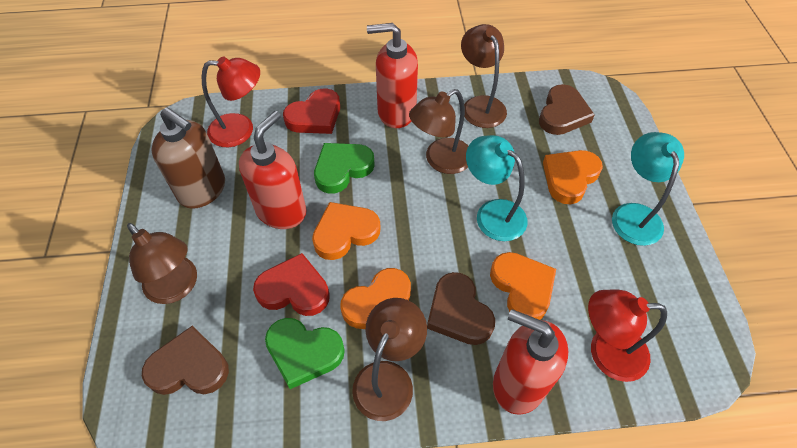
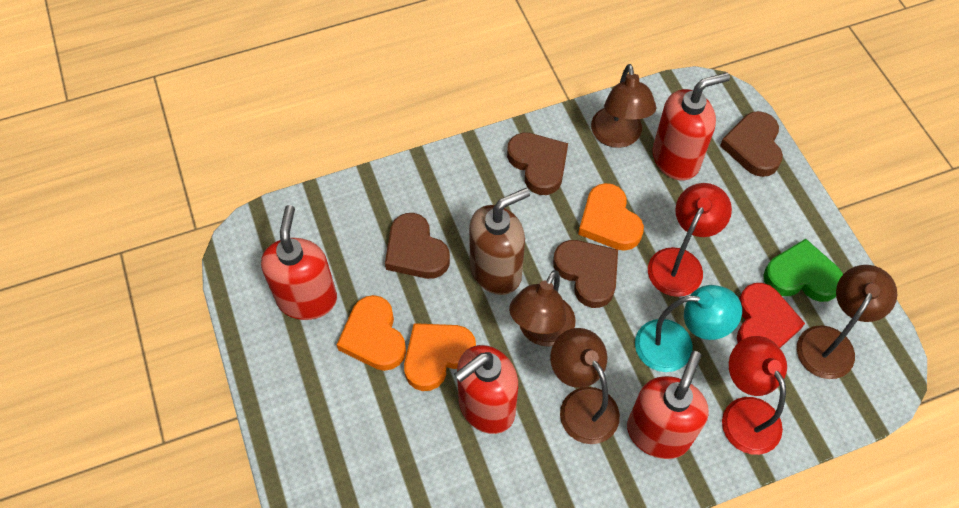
brown heart: [142,326,229,395] [427,272,495,345] [539,84,595,135] = 3 -> [385,213,450,279] [507,133,568,195] [553,240,618,308] [720,111,783,177] = 4
green heart: [265,318,345,389] [314,143,375,194] = 2 -> [763,239,843,302] = 1
orange heart: [312,202,381,260] [340,268,411,329] [490,252,556,320] [543,150,603,204] = 4 -> [337,295,406,371] [404,323,476,391] [578,183,644,251] = 3
red heart: [253,253,330,316] [283,88,340,134] = 2 -> [737,283,805,348] = 1
red soap dispenser: [239,111,306,229] [367,23,418,128] [493,309,568,415] = 3 -> [261,205,337,320] [454,345,518,434] [627,351,709,459] [652,73,730,180] = 4
turquoise lamp: [466,135,527,241] [612,132,684,246] = 2 -> [635,285,742,372] = 1

